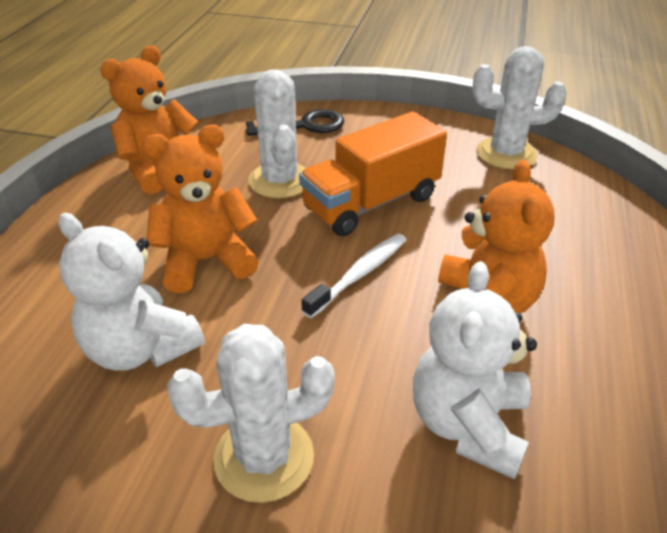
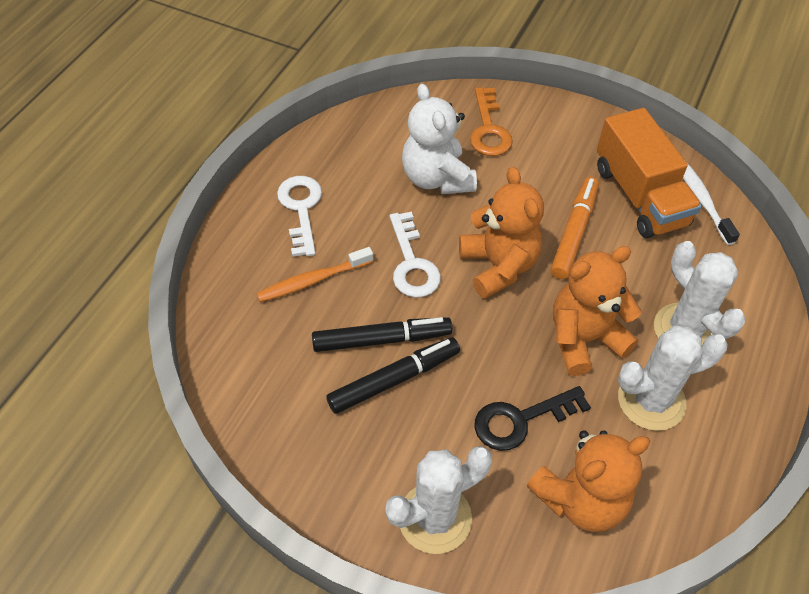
black marker: none = 0 -> [312,317,452,352] [326,337,460,414] = 2
orange key: none = 0 -> [470,87,513,156] = 1
orange marker: none = 0 -> [550,177,599,279] = 1
orange toothbrush: none = 0 -> [256,247,373,302] = 1
white key: none = 0 -> [277,176,322,257] [390,211,441,298] = 2
white teddy bear: [58,213,205,371] [413,261,537,480] = 2 -> [402,84,477,194] = 1

